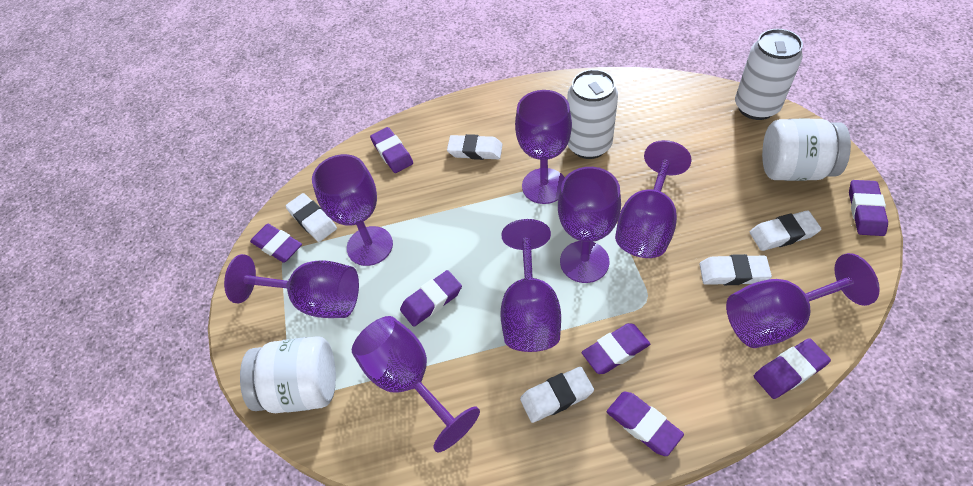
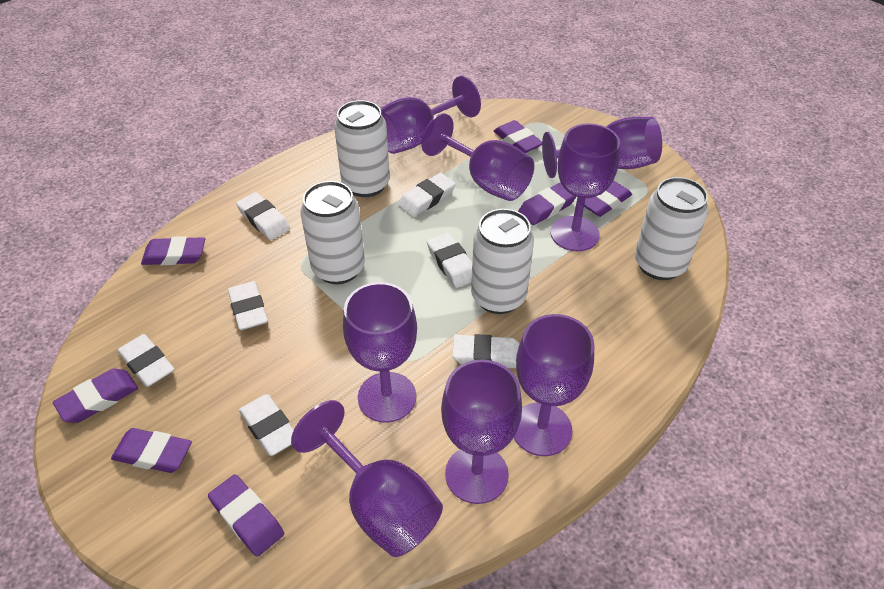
white can: [567,69,618,159] [735,29,803,120] = 2 -> [300,181,365,284] [334,100,390,197] [471,209,534,314] [635,177,708,280] = 4
white eraser: [286,193,337,242] [447,134,503,160] [520,367,594,423] [699,254,772,285] [750,211,821,251] = 5 -> [118,334,175,387] [228,281,268,330] [236,192,290,240] [239,394,294,456] [398,173,456,217] [427,232,472,288] [452,334,520,368] = 7
white jar: [240,336,336,413] [762,118,851,181] = 2 -> none = 0

